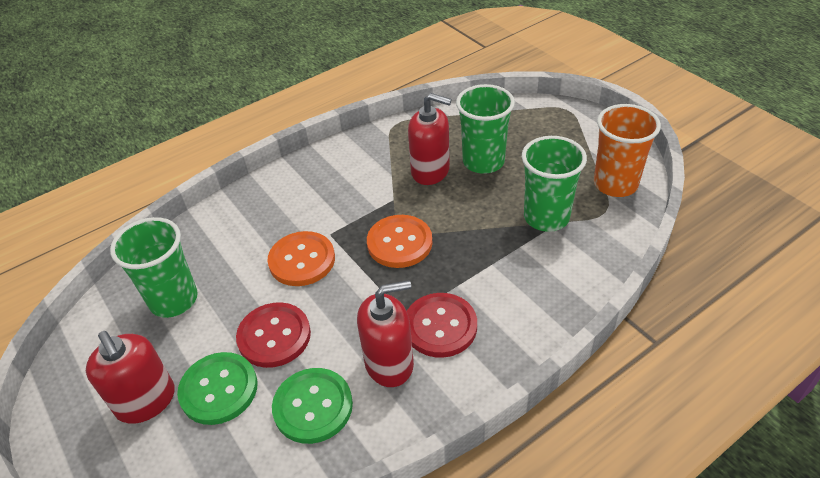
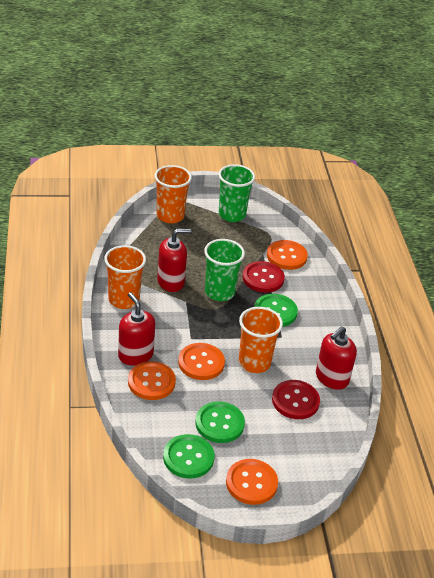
green button: [177,352,258,425] [272,368,353,444] = 2 -> [163,434,215,479] [195,401,245,443] [254,294,298,327] = 3
green cup: [110,217,198,318] [456,84,515,174] [522,136,587,232] = 3 -> [204,239,245,301] [218,164,255,222] = 2
orange button: [267,231,335,286] [367,215,433,268] = 2 -> [128,361,176,400] [178,343,225,380] [226,459,278,505] [267,240,308,270] = 4
orange cup: [594,104,661,197] = 1 -> [104,245,146,309] [154,165,192,223] [239,307,283,373] = 3

